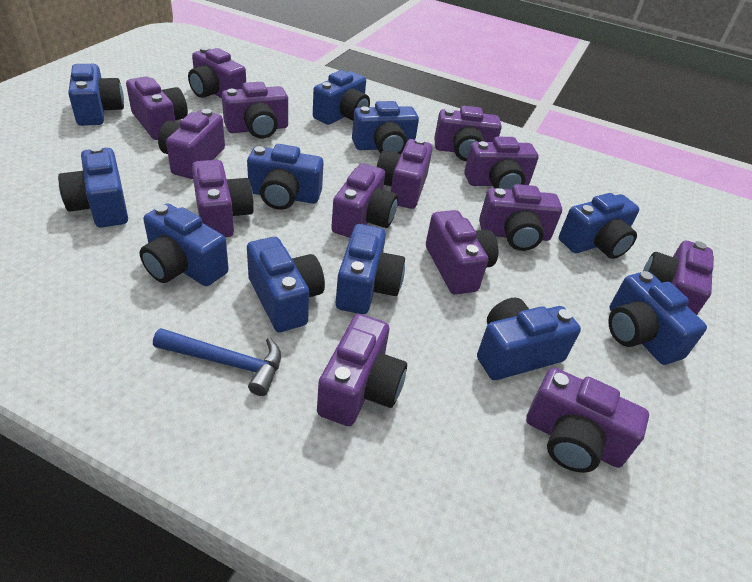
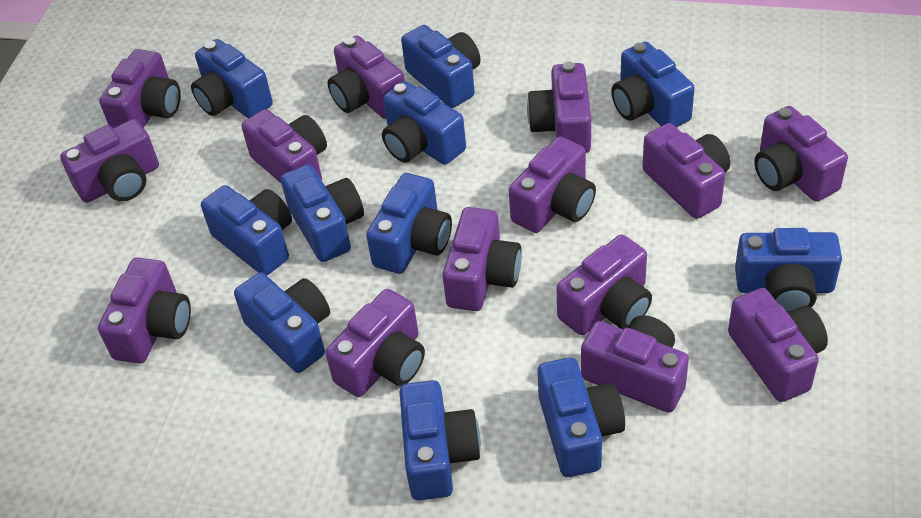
blue hammer: [153,328,281,396] = 1 -> none = 0

